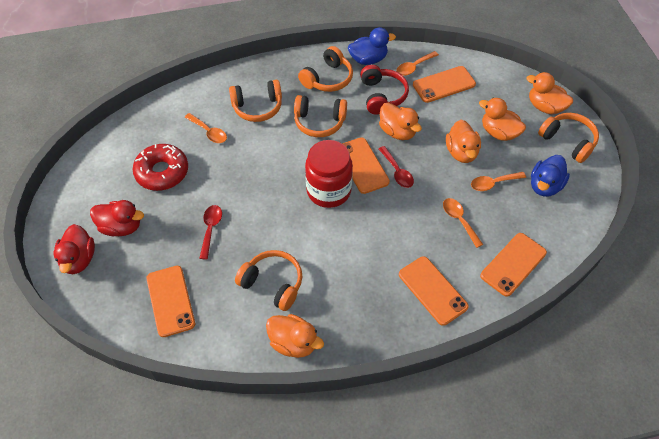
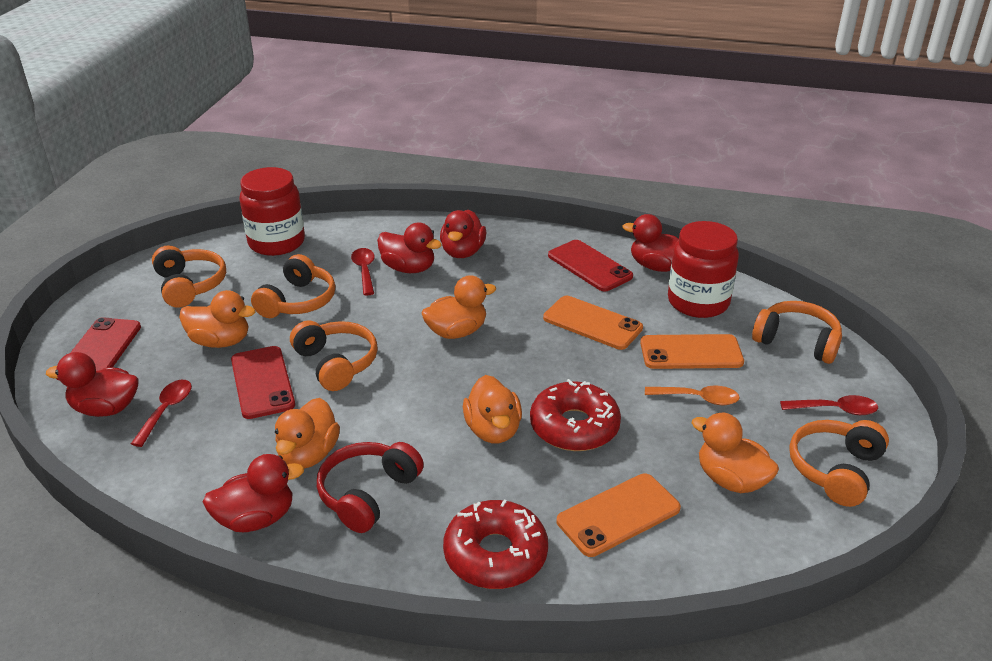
blue duck: [348,27,396,65] [531,155,570,197] = 2 -> none = 0
orange phone: [146,266,195,337] [342,137,390,194] [399,256,469,326] [413,66,476,103] [480,233,547,297] = 5 -> [543,296,643,350] [557,474,681,557] [640,334,744,369] = 3
orange spoon: [185,113,227,143] [396,51,439,76] [443,198,483,248] [471,172,526,191] = 4 -> [645,385,740,405] = 1
red donut: [133,144,188,191] = 1 -> [443,500,548,589] [530,379,621,451] = 2
red duck: [53,224,95,274] [90,200,144,236] = 2 -> [46,352,139,417] [203,454,304,532] [377,223,442,273] [440,210,486,258] [623,214,679,272] = 5
red jar: [305,140,353,208] = 1 -> [239,167,305,256] [668,221,739,318] = 2
red phone: none = 0 -> [56,317,141,380] [231,346,295,419] [548,240,633,292] = 3
red spoon: [199,205,222,260] [379,146,414,188] = 2 -> [131,380,192,447] [351,248,375,295] [780,395,878,415] = 3

